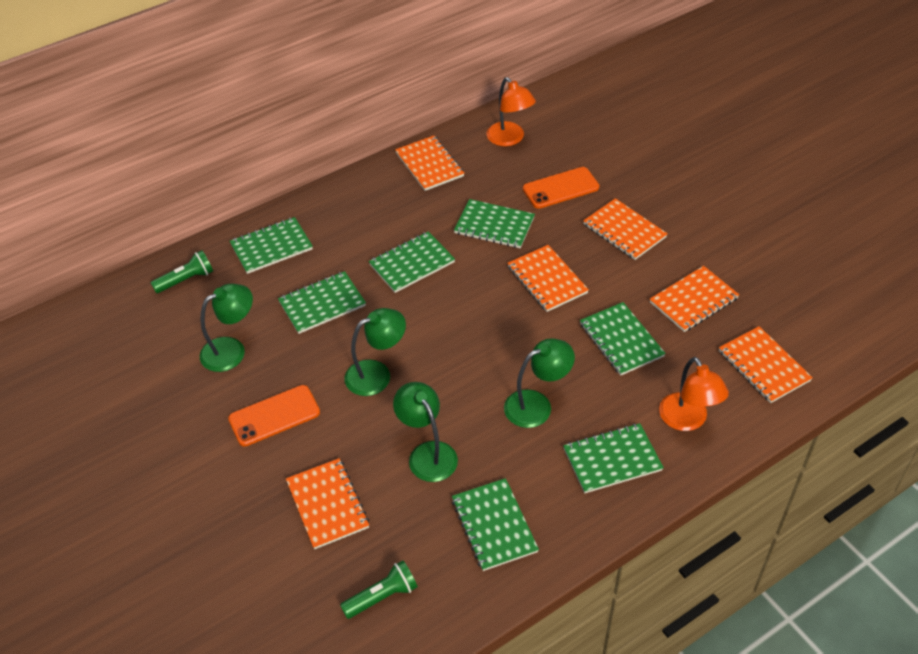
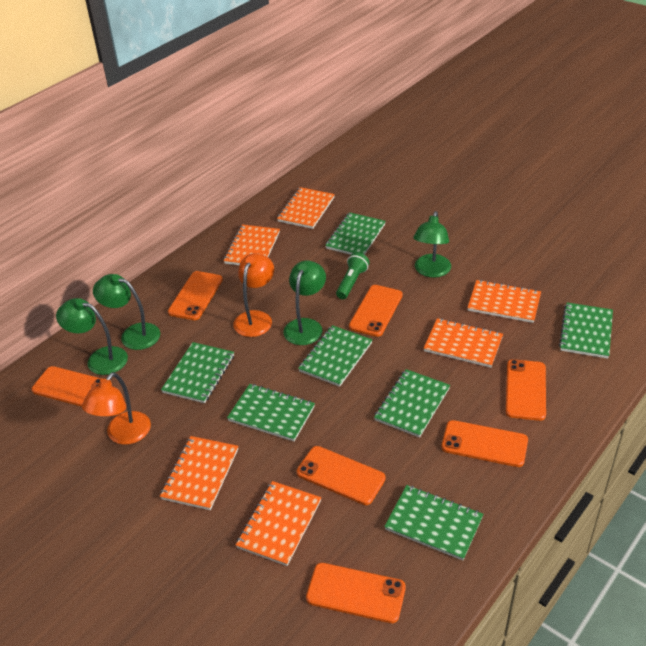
green flashlight: [151,250,213,293] [340,560,418,619] = 2 -> [336,252,369,299] = 1
orange phone: [228,385,320,446] [523,167,599,209] = 2 -> [32,366,112,407] [168,271,223,320] [297,446,386,505] [306,563,406,623] [349,285,403,337] [441,420,528,467] [506,359,546,421] = 7

